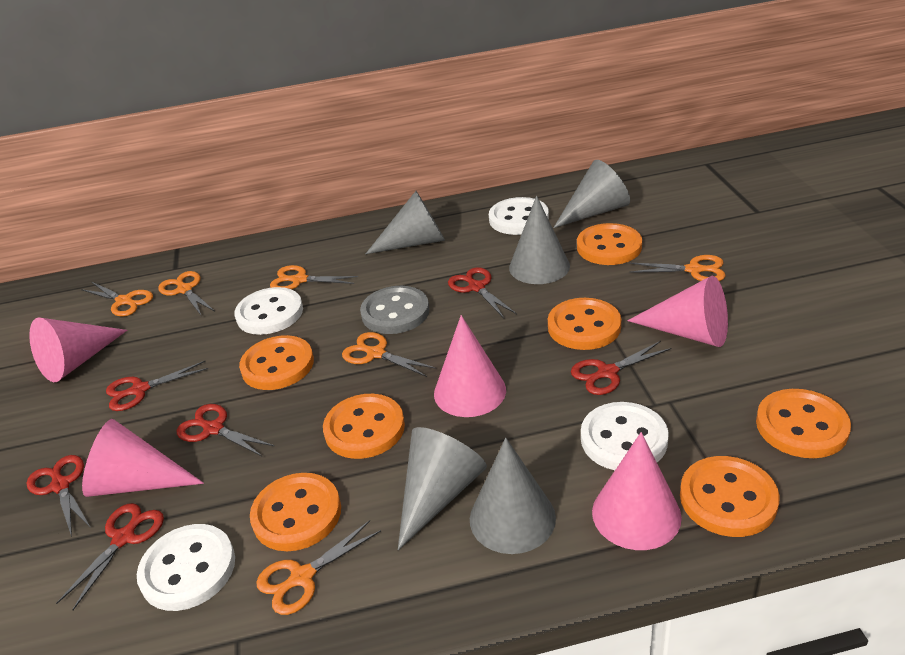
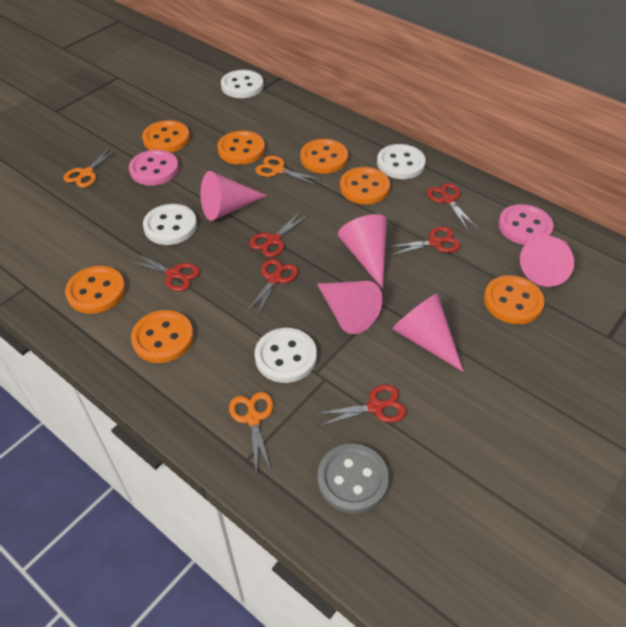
grey cone: [366,191,445,254] [398,427,487,550] [470,438,556,554] [509,196,570,284] [553,160,630,228] = 5 -> none = 0
orange scissors: [81,282,153,316] [158,271,214,315] [256,520,381,615] [270,265,358,290] [342,332,436,377] [629,255,725,281] = 6 -> [64,146,119,188] [229,392,273,475] [255,156,321,185] = 3
pink button: none = 0 -> [129,150,179,185] [498,204,554,245] = 2

